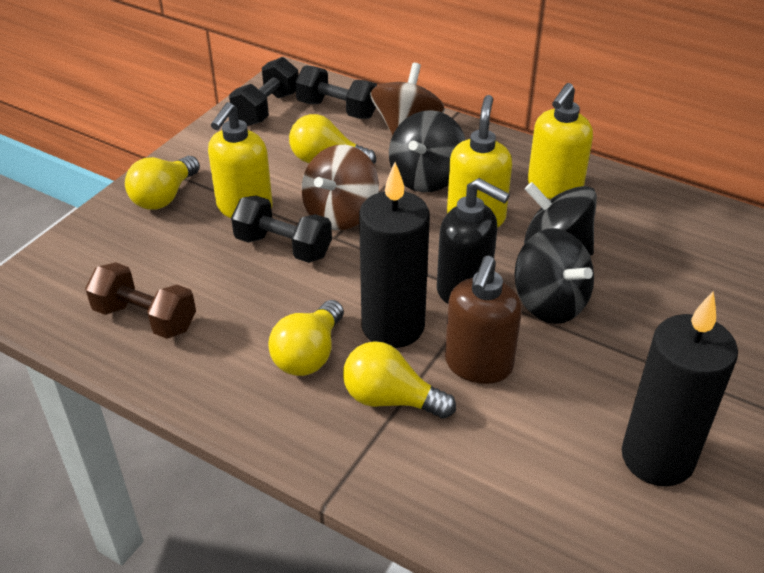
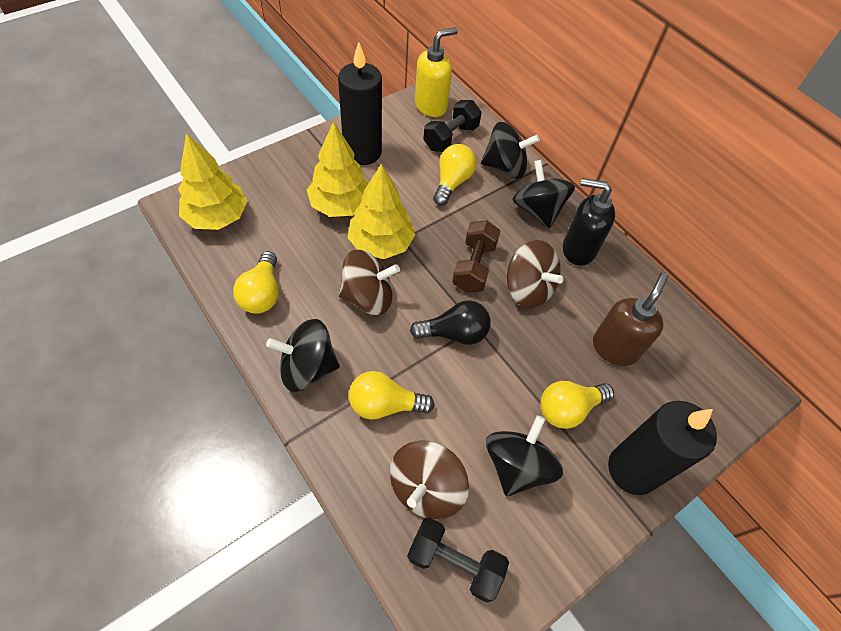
black dumbbell: [229,57,299,126] [231,195,332,263] [295,65,378,119] = 3 -> [407,517,509,602] [423,100,482,152] = 2
black light bulb: none = 0 -> [410,300,491,345] = 1
black spinning top: [389,110,465,193] [514,228,594,324] [524,182,597,256] = 3 -> [266,319,340,392] [481,122,540,179] [486,416,563,496] [512,160,575,228] = 4
brown spinning top: [302,145,379,230] [370,63,445,136] = 2 -> [339,250,400,315] [390,441,469,519] [507,240,564,308] = 3
yellow soap dispenser: [208,102,273,218] [447,95,512,228] [528,83,593,199] = 3 -> [415,27,458,117] = 1
yellow tree: none = 0 -> [178,133,247,230] [307,121,369,217] [348,164,415,259] = 3

